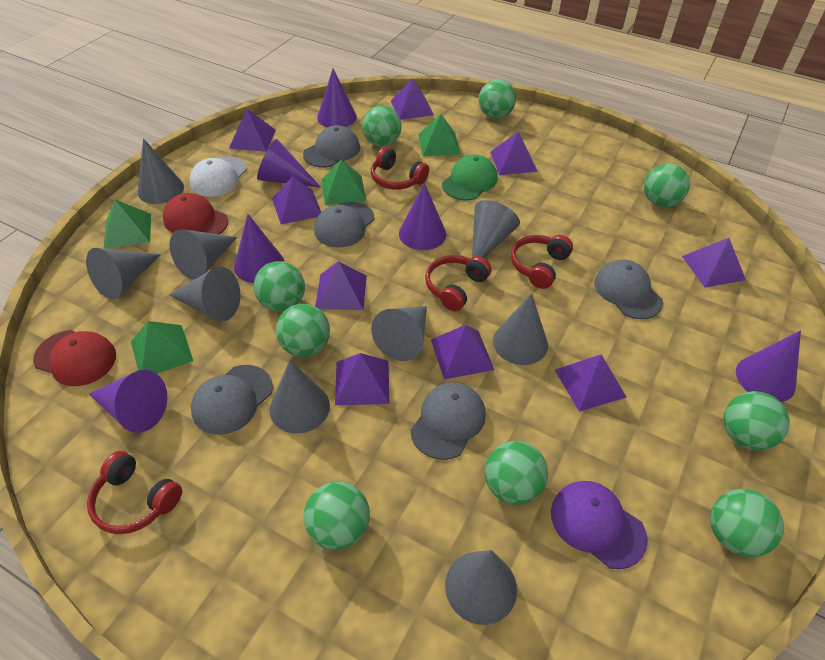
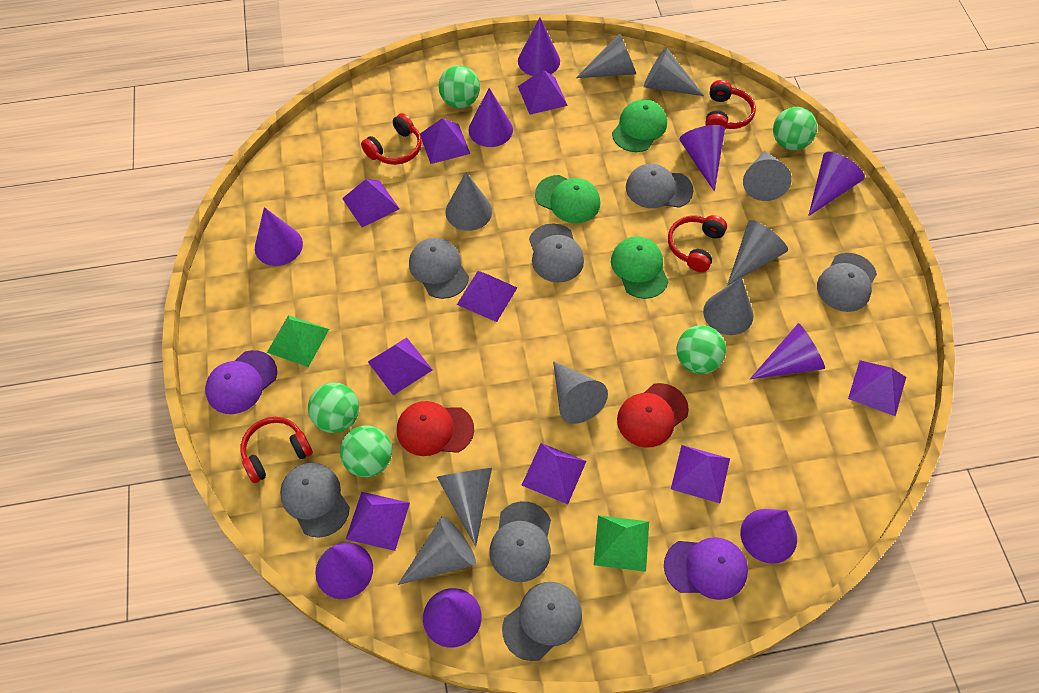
green ball: [253,261,305,312] [276,304,330,357] [304,482,370,550] [362,105,401,146] [479,79,516,119] [485,441,548,505] [644,163,690,207] [710,489,784,557] [723,391,790,451] = 9 -> [308,383,359,433] [340,425,392,477] [438,65,480,108] [677,325,726,374] [773,107,817,150] = 5
green cap: [442,154,498,200] = 1 -> [535,175,600,223] [611,236,669,299] [612,99,667,152] = 3
green pyramid: [104,200,151,249] [131,321,193,374] [322,159,366,205] [418,114,461,156] = 4 -> [267,315,329,367] [594,515,649,572] = 2
grey cap: [191,365,273,434] [303,125,360,168] [314,202,374,248] [411,382,486,460] [594,259,663,319] = 5 -> [280,463,350,538] [409,238,469,299] [489,501,551,582] [502,582,582,661] [529,223,584,282] [626,164,694,208] [817,253,877,312] = 7
purple cap: [551,481,648,569] = 1 -> [205,350,277,414] [664,537,748,600] = 2
purple cone: [89,370,167,433] [234,214,285,283] [257,139,321,188] [317,69,357,128] [399,183,446,250] [736,330,801,402] = 6 -> [255,207,303,266] [315,542,373,599] [423,588,482,648] [469,88,513,147] [518,18,560,76] [679,125,725,192] [740,509,797,564] [750,323,825,379] [808,152,865,216] = 9
white cap: [189,156,247,197] = 1 -> none = 0

